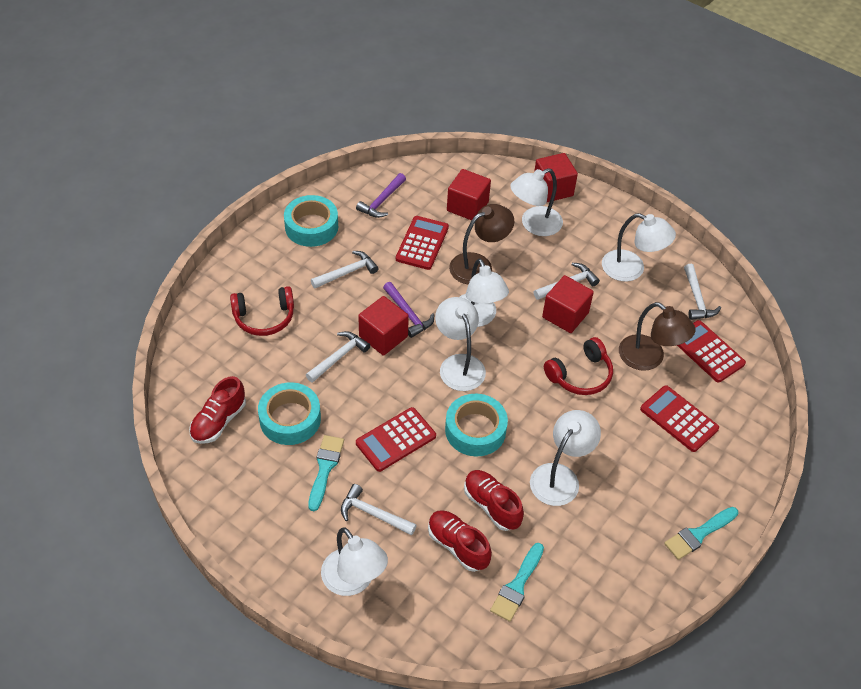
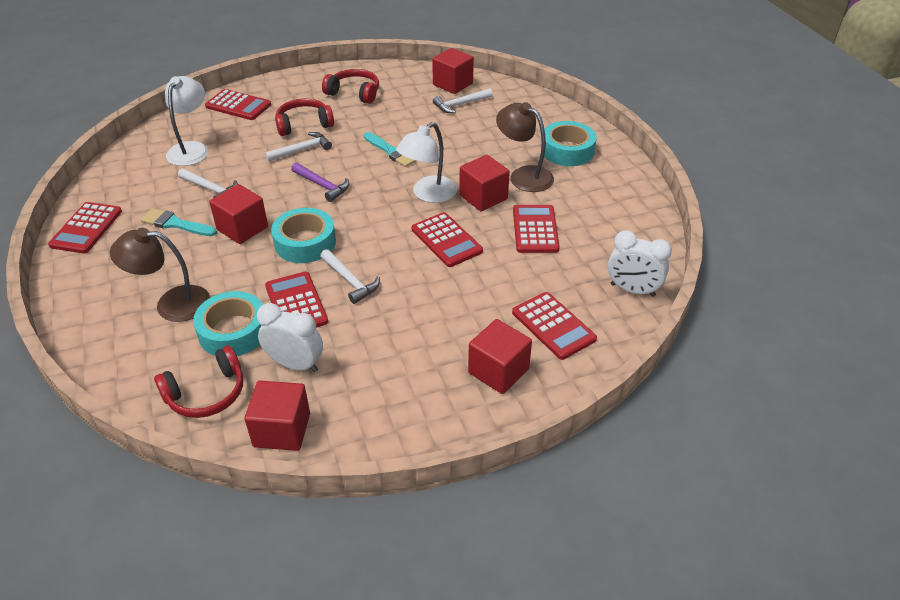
purple hammer: [356,173,406,218] [383,282,434,338] = 2 -> [291,163,349,202] = 1
red calculator: [356,407,436,472] [396,216,449,270] [640,385,719,452] [677,320,746,382] = 4 -> [48,202,122,254] [205,89,271,120] [265,272,328,328] [412,212,483,267] [512,292,597,360] [513,205,560,253] = 6
red cube: [358,296,409,356] [447,169,491,220] [534,153,578,202] [542,275,594,333] = 4 -> [209,184,268,244] [245,381,310,451] [432,48,474,94] [459,155,510,212] [468,319,532,394] = 5
red headphones: [230,286,294,336] [544,337,613,395] = 2 -> [154,346,243,418] [275,99,334,136] [322,69,379,104] = 3
red shoe: [189,376,246,444] [428,510,492,572] [464,470,524,531] = 3 -> none = 0
turquoise brush: [308,435,344,511] [490,543,544,622] [664,507,738,560] = 3 -> [140,208,217,236] [364,132,417,167] = 2
white clock: none = 0 -> [257,303,323,372] [608,230,672,297] = 2
white hammer: [306,331,370,383] [311,251,379,288] [341,484,417,536] [534,263,600,300] [684,264,721,320] = 5 -> [178,168,238,198] [265,132,332,162] [320,249,380,304] [433,88,493,113] = 4
white lamp: [321,528,388,596] [435,297,486,391] [460,258,509,327] [510,168,563,236] [530,410,601,506] [602,213,676,282] = 6 -> [165,76,209,166] [396,122,457,203] = 2

